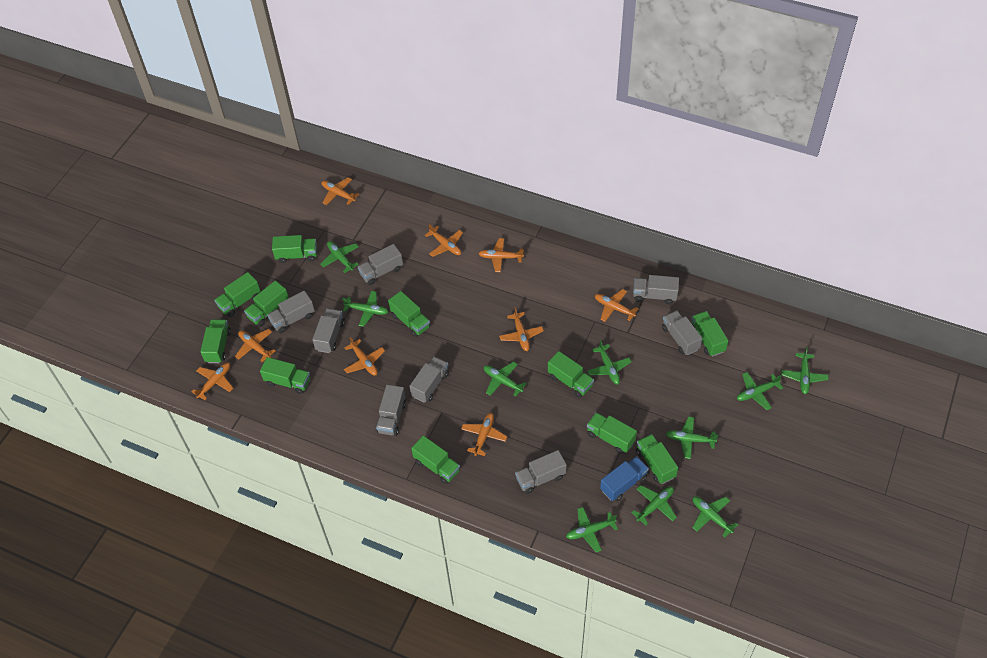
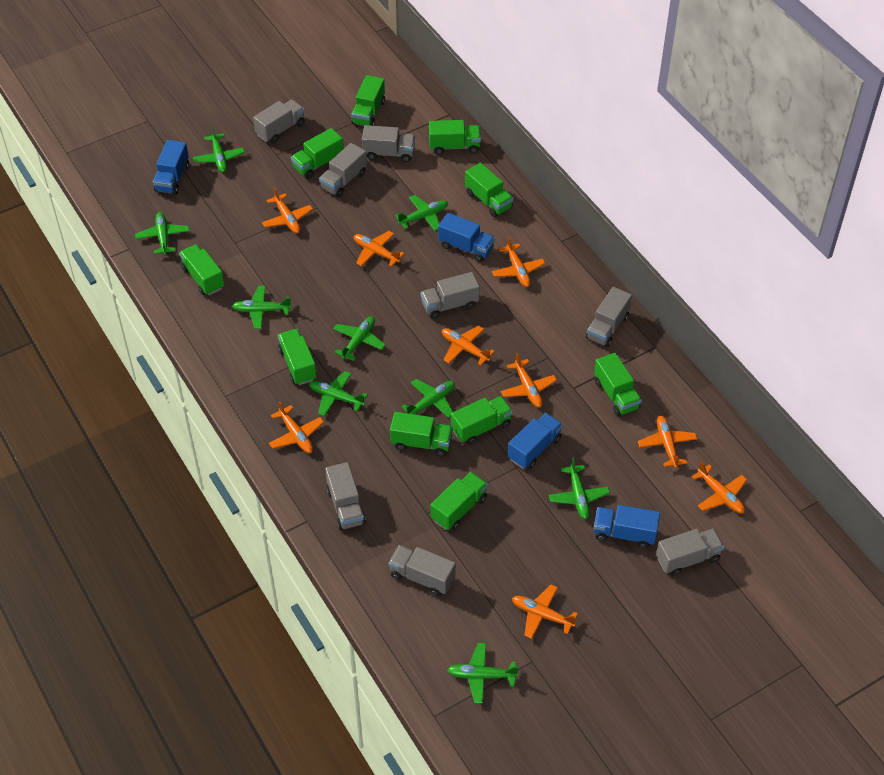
blue truck: [600,456,649,501] = 1 -> [153,140,189,195] [438,213,495,262] [508,413,563,469] [594,505,660,548] = 4
green plane: [321,241,359,273] [342,291,389,327] [484,361,527,396] [566,507,618,552] [587,340,632,384] [631,485,677,526] [666,417,718,459] [692,496,738,537] [737,372,783,410] [781,347,829,394] = 10 -> [135,212,189,255] [193,126,245,172] [232,286,292,329] [309,371,368,416] [333,316,386,361] [395,195,448,231] [401,379,455,418] [447,643,519,704] [549,457,610,519] = 9
green truck: [200,319,231,363] [214,272,261,317] [244,281,289,327] [260,357,310,394] [272,235,317,263] [388,291,430,337] [411,436,460,484] [548,351,594,398] [587,412,637,454] [636,434,678,484] [691,311,728,356] = 11 -> [179,244,224,295] [278,329,317,385] [291,128,344,179] [351,75,385,126] [390,412,453,456] [429,120,481,155] [431,472,488,530] [451,396,513,445] [465,163,513,217] [594,353,642,416] = 10

